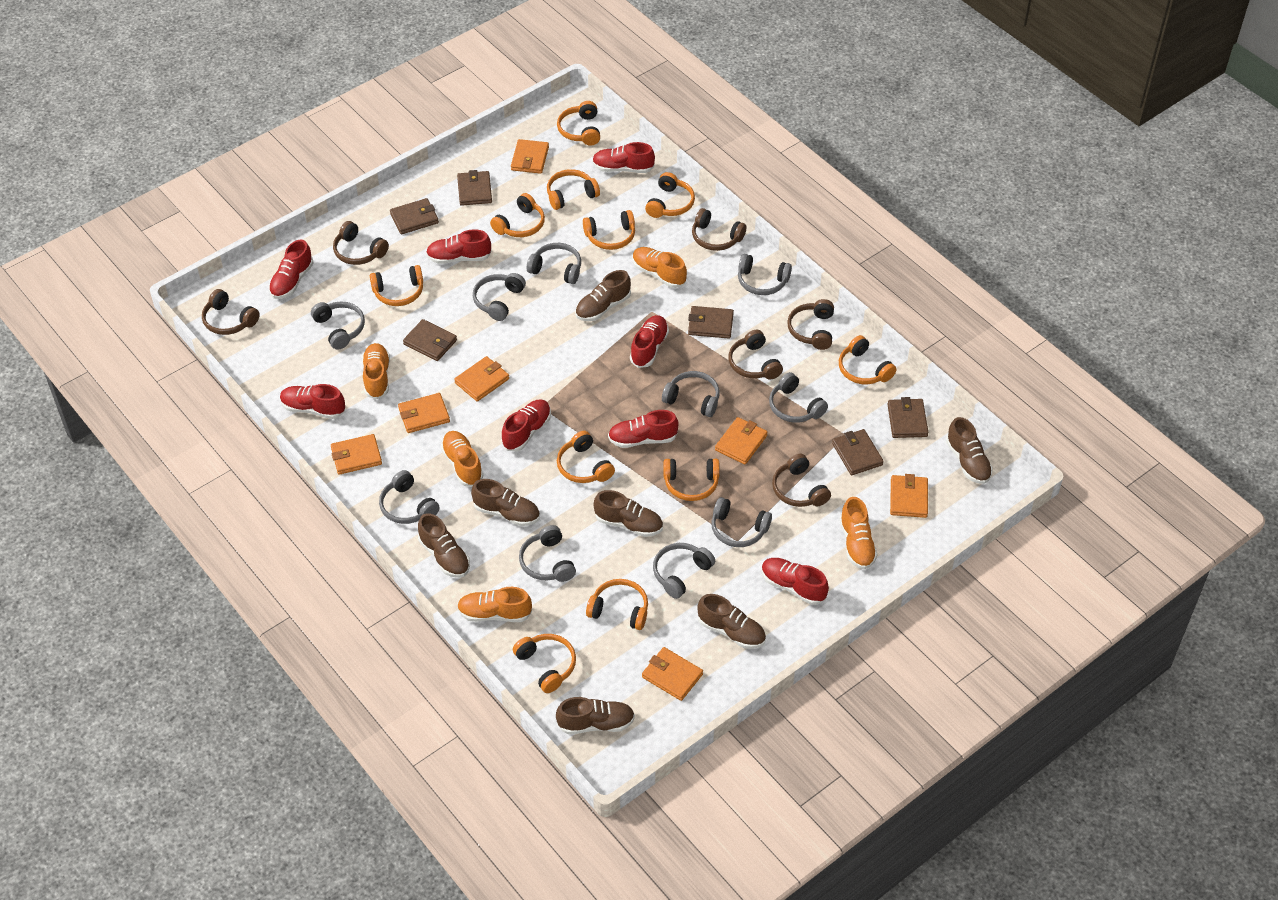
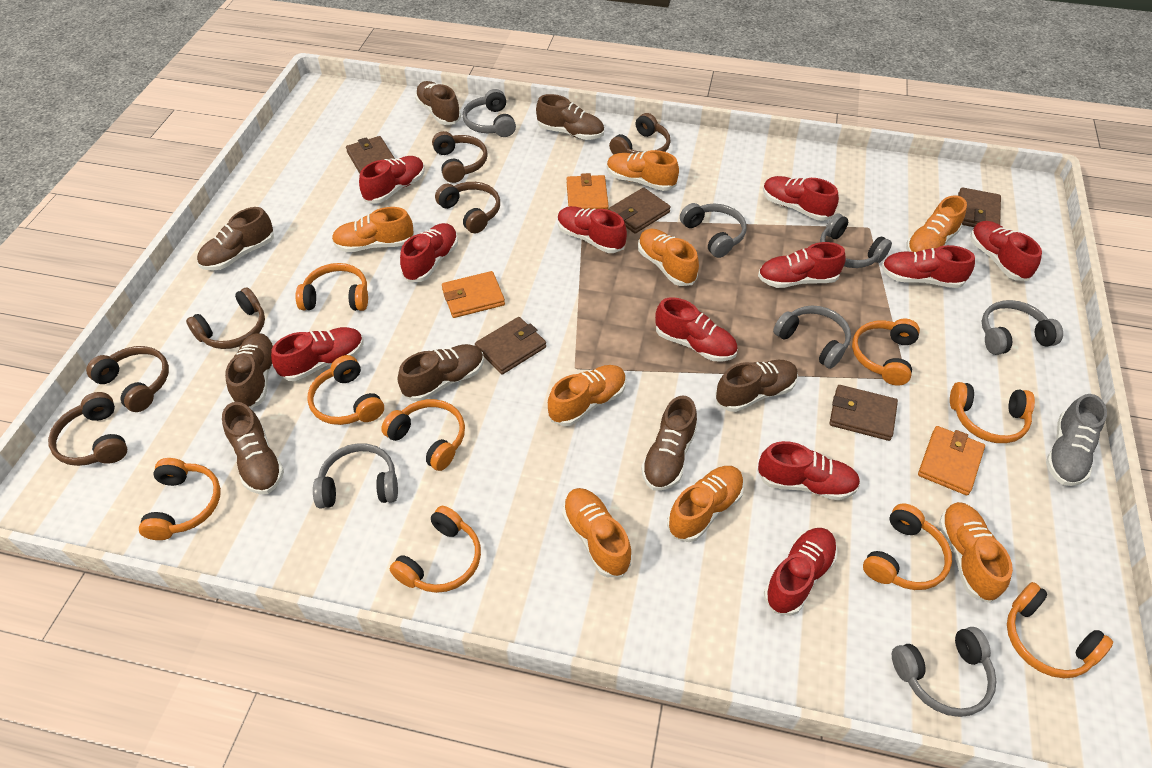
brown shoe: [418,513,470,578] [471,479,540,526] [556,697,635,734] [575,270,631,321] [594,490,663,537] [697,594,766,649] [946,417,993,484] = 7 -> [197,207,274,271] [222,402,284,494] [225,333,274,409] [398,344,484,401] [415,81,461,125] [536,94,604,140] [641,396,697,491] [716,360,798,412] = 8
brown wallet: [390,198,439,234] [403,319,457,361] [457,170,492,206] [688,306,734,338] [832,429,884,475] [887,397,928,438] = 6 -> [346,136,396,174] [475,317,546,375] [608,188,671,234] [829,385,898,441] [958,187,1001,227] = 5
grey headphones: [311,301,365,350] [379,470,440,524] [473,273,526,321] [519,525,576,582] [527,243,581,284] [653,543,715,599] [662,371,720,417] [711,497,772,547] [738,254,792,295] [769,372,828,423] = 10 -> [313,443,398,509] [463,89,516,137] [680,203,747,258] [773,306,851,369] [820,213,892,268] [892,627,997,717] [982,300,1063,355] = 7
grey shoe: none = 0 -> [1046,394,1107,486] = 1
orange headphones: [370,265,423,306] [490,193,545,237] [513,634,576,693] [547,169,600,210] [557,101,600,146] [557,431,615,483] [583,210,635,250] [586,579,648,630] [645,172,695,218] [664,459,720,501] [839,335,896,384] = 11 -> [139,458,221,540] [296,263,368,311] [308,355,384,425] [381,399,465,471] [390,506,481,593] [852,319,920,386] [863,503,952,590] [950,382,1035,443] [1007,582,1113,678] = 9
orange shoe: [362,343,390,399] [441,431,483,486] [457,587,532,622] [633,247,687,288] [840,497,877,569] = 5 -> [332,207,414,252] [548,365,626,426] [562,488,632,577] [607,150,679,191] [638,229,699,286] [667,466,744,542] [906,195,967,252] [939,502,1013,603] = 8
orange wallet: [331,434,382,475] [398,393,450,433] [454,356,509,402] [511,139,549,174] [642,647,703,701] [715,417,768,465] [890,474,928,518] = 7 -> [442,271,505,318] [567,173,609,210] [918,426,985,495] = 3
red shoe: [269,239,313,299] [280,384,345,419] [426,229,491,264] [501,399,551,451] [592,142,655,173] [608,410,679,448] [630,315,669,368] [761,558,829,605] = 8 -> [271,327,363,381] [359,156,425,204] [400,223,458,282] [558,206,627,253] [655,297,738,362] [757,441,860,500] [758,242,846,288] [763,176,839,221] [764,528,837,616] [881,245,975,288] [970,221,1042,281] = 11

